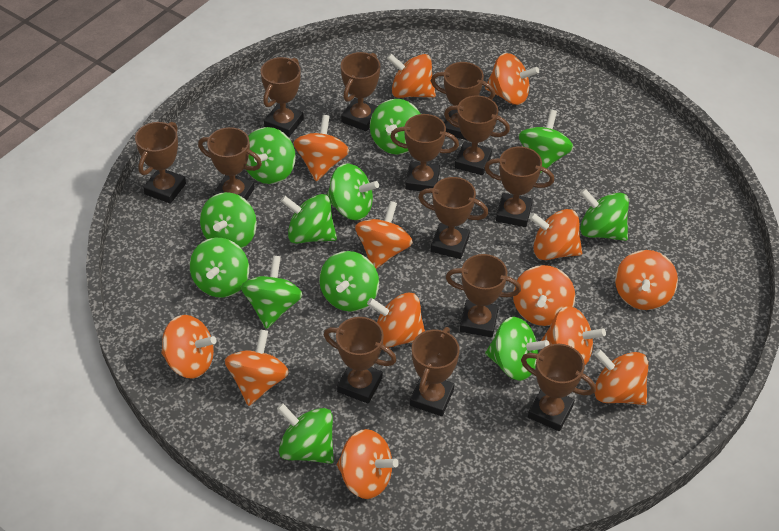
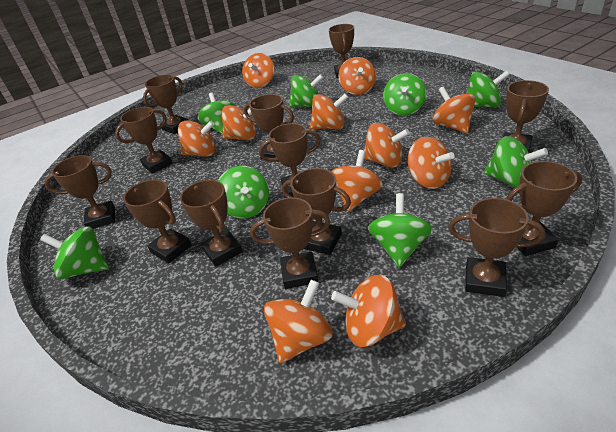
green spinning top: [190,238,249,298] [200,192,257,249] [241,255,303,329] [246,127,296,184] [277,403,334,464] [281,194,337,244] [319,251,379,312] [327,163,379,220] [370,99,420,155] [485,317,550,381] [519,110,574,173] [580,188,629,241] = 12 -> [40,227,109,279] [198,92,236,134] [218,166,269,219] [289,74,324,107] [368,193,432,267] [383,73,426,116] [467,70,510,107] [484,136,548,188] = 8
orange spinning top: [161,315,217,379] [225,329,289,406] [293,115,349,181] [337,429,399,499] [355,201,413,269] [367,292,425,348] [387,54,436,98] [485,53,539,105] [513,265,575,326] [529,209,582,260] [541,306,606,365] [594,349,648,405] [615,250,678,310] = 13 -> [178,120,216,157] [221,105,256,140] [242,53,274,88] [264,280,333,363] [310,93,348,129] [331,150,383,212] [331,275,406,347] [339,57,376,95] [364,123,410,168] [408,137,455,189] [433,86,476,133] = 11

